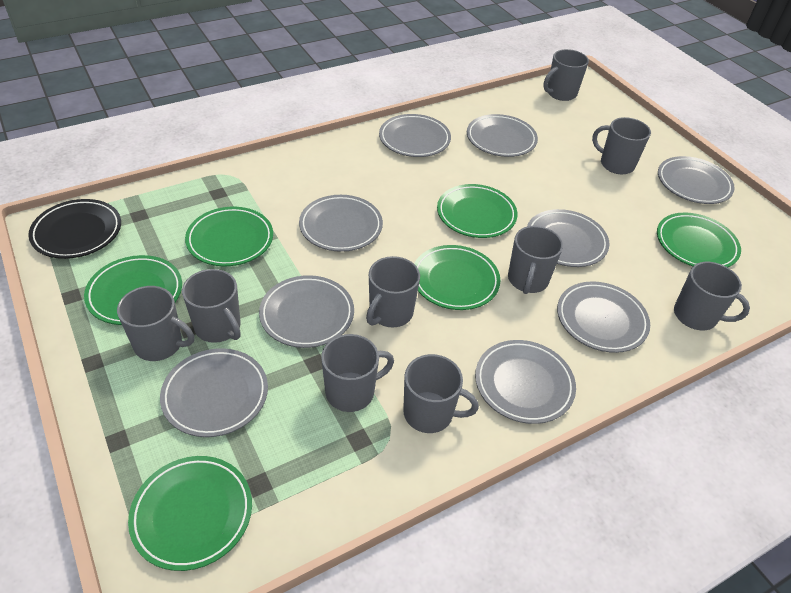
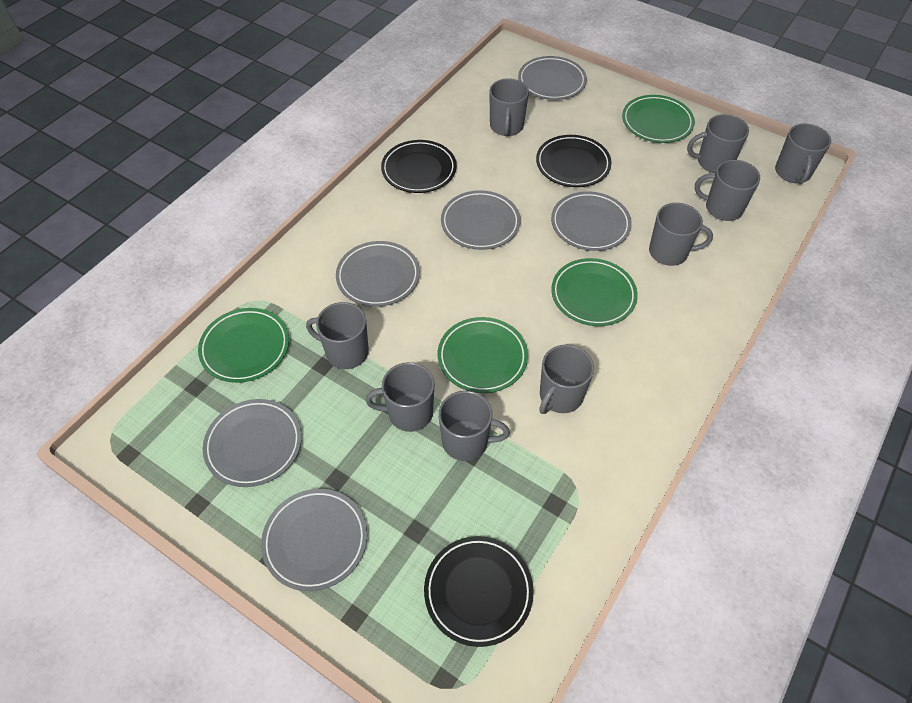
black plate: [28,199,121,259] = 1 -> [381,140,457,193] [424,536,534,647] [536,135,612,187] = 3
green plate: [84,255,182,325] [128,456,252,571] [185,207,273,266] [414,245,500,310] [437,184,518,238] [657,212,741,267] = 6 -> [198,308,289,383] [438,317,528,393] [551,258,638,326] [622,95,695,143] = 4
grey plate: [160,348,268,437] [259,275,354,348] [299,195,383,252] [379,114,451,157] [467,114,538,157] [475,340,576,424] [527,209,610,267] [557,281,650,353] [658,156,735,204] = 9 -> [203,399,302,487] [261,489,367,591] [336,241,420,307] [441,190,521,250] [518,56,587,100] [551,191,632,251] = 6

